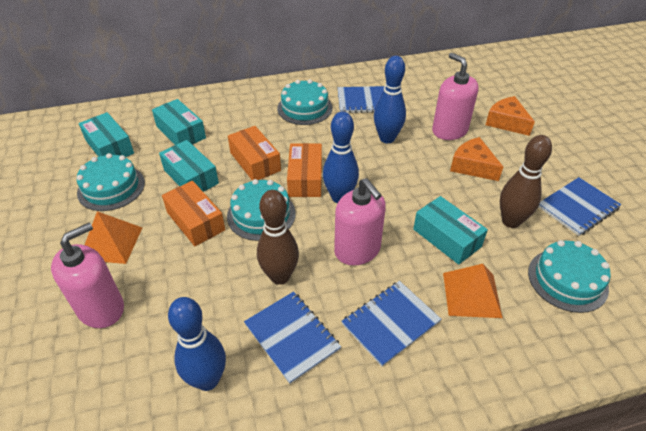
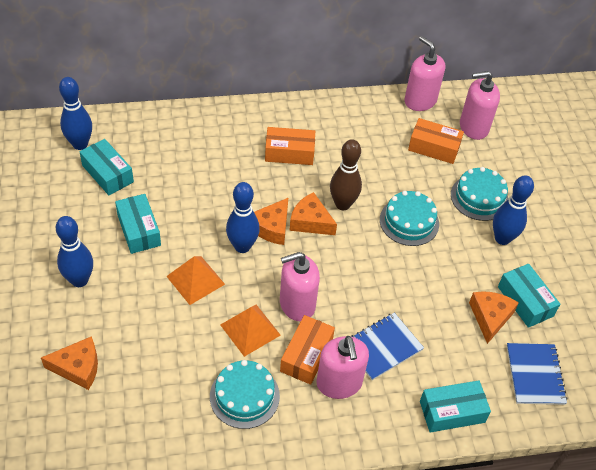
blue bowling pin: [168,297,226,391] [323,111,359,203] [374,56,406,143] = 3 -> [56,216,93,287] [59,77,92,150] [226,182,260,253] [493,175,534,245] = 4
blue notebook: [244,291,341,384] [338,86,385,113] [341,281,441,367] [539,177,621,236] = 4 -> [351,313,424,380] [507,343,567,405] = 2
brown bowling pin: [257,190,299,285] [500,135,552,228] = 2 -> [330,139,362,210] = 1
orange cheese: [450,137,503,181] [485,96,535,136] = 2 -> [41,336,98,390] [254,198,288,245] [289,192,337,235] [469,291,519,344] = 4
pink soap dispenser: [51,223,124,328] [334,178,386,265] [432,53,479,140] = 3 -> [280,252,320,322] [316,336,369,399] [404,36,445,111] [460,71,500,140] = 4
turquoise cake: [76,153,145,211] [227,179,296,241] [277,79,332,125] [528,240,611,313] = 4 -> [210,360,280,429] [380,191,439,246] [451,167,509,221] = 3

